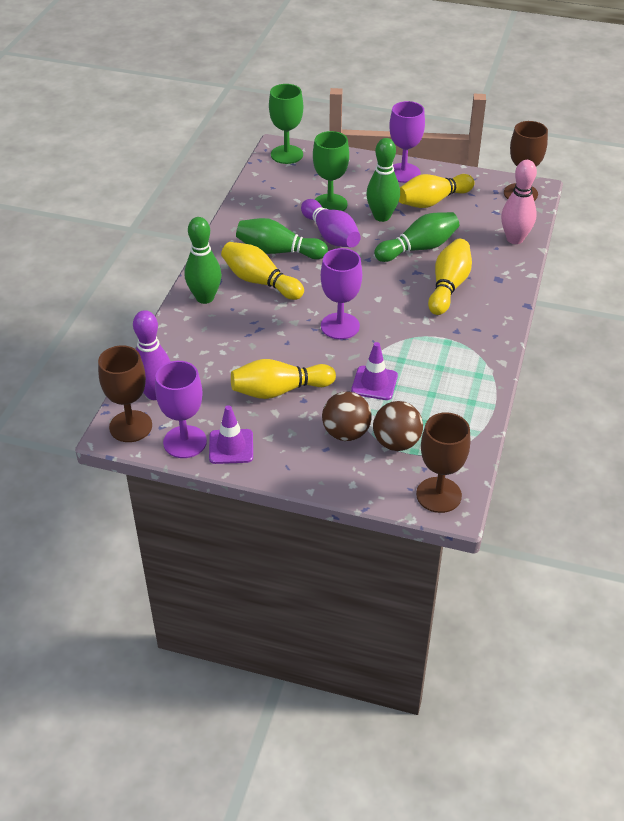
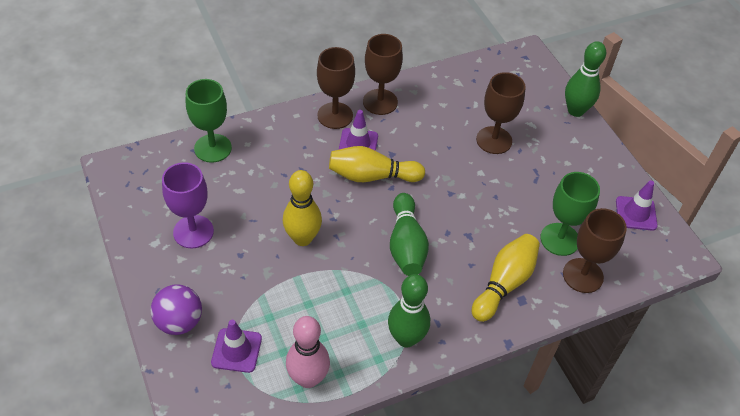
brown ball: [322,392,372,441] [373,401,423,451] = 2 -> none = 0
brown goblet: [98,345,152,442] [416,412,470,513] [504,121,548,201] = 3 -> [317,47,355,129] [363,34,403,115] [476,72,526,154] [563,208,627,293] = 4
green bowling pin: [185,217,222,304] [236,218,328,259] [366,138,400,222] [374,212,459,262] = 4 -> [388,274,430,347] [390,193,429,276] [565,41,606,117] = 3
purple ball: none = 0 -> [151,285,202,335] = 1
purple bowling pin: [133,310,171,400] [301,199,361,247] = 2 -> none = 0
purple goblet: [155,361,207,458] [321,248,362,339] [389,101,425,183] = 3 -> [162,162,214,248] = 1
purple traffic cone: [209,405,253,464] [351,342,398,400] = 2 -> [211,320,262,373] [338,110,378,151] [616,181,658,230] = 3
yellow bowling pin: [221,242,304,300] [231,359,336,399] [399,174,475,208] [428,239,472,315] = 4 -> [283,170,322,246] [329,146,425,182] [472,234,540,322] = 3

